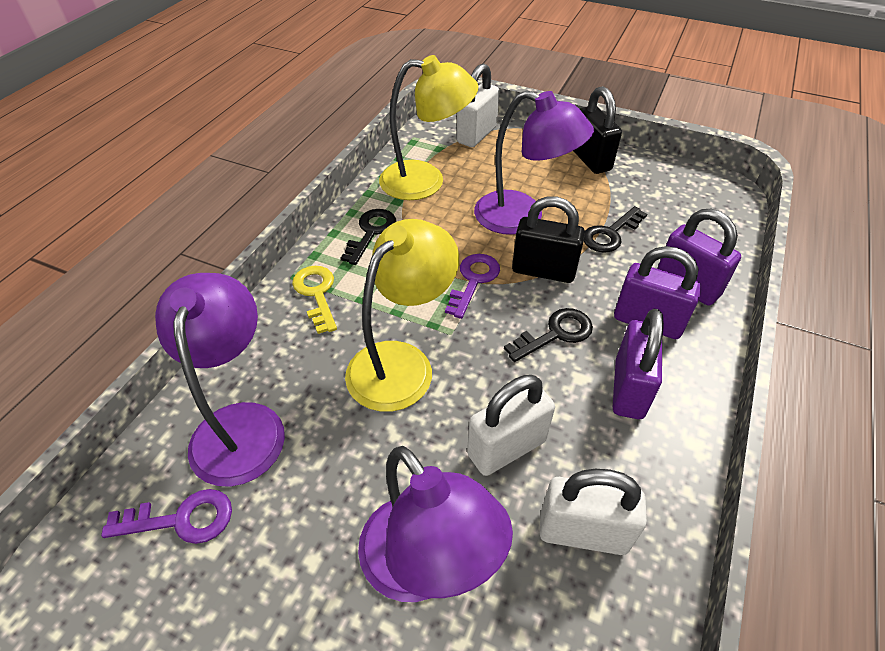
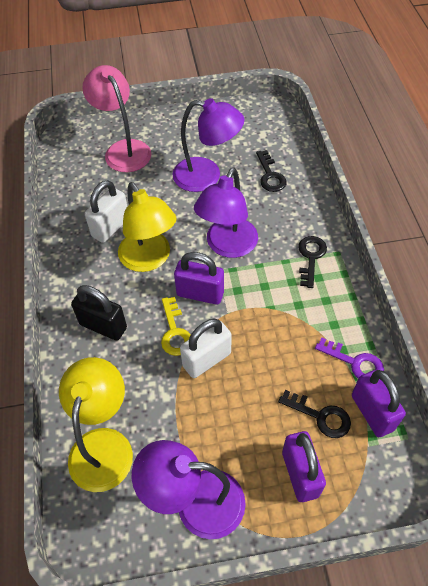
black padlock: [512,196,585,283] [573,86,622,174] = 2 -> [71,285,127,341] = 1
pink lamp: none = 0 -> [82,65,151,172] = 1
purple key: [101,489,232,544] [445,254,500,319] = 2 -> [315,338,384,379] = 1
white padlock: [457,64,499,147] [467,375,555,476] [539,469,647,555] = 3 -> [85,180,128,243] [180,318,232,378] = 2

